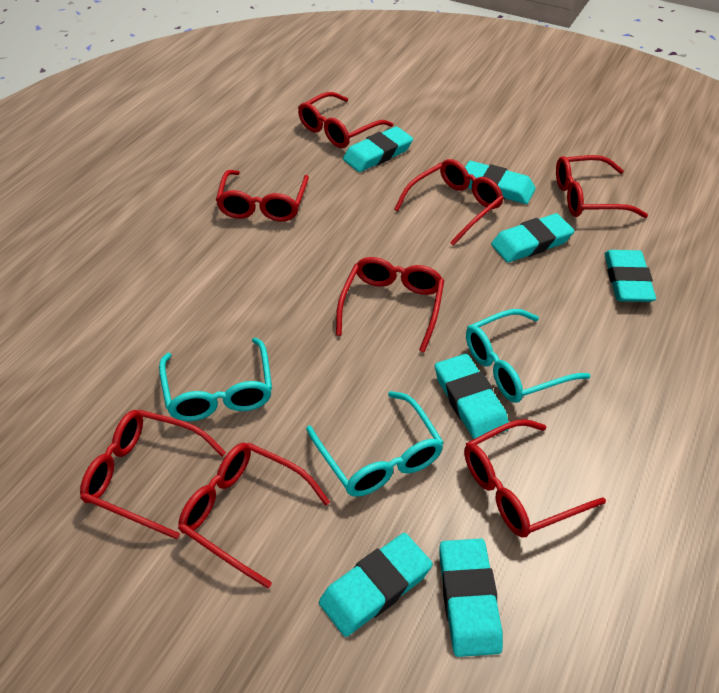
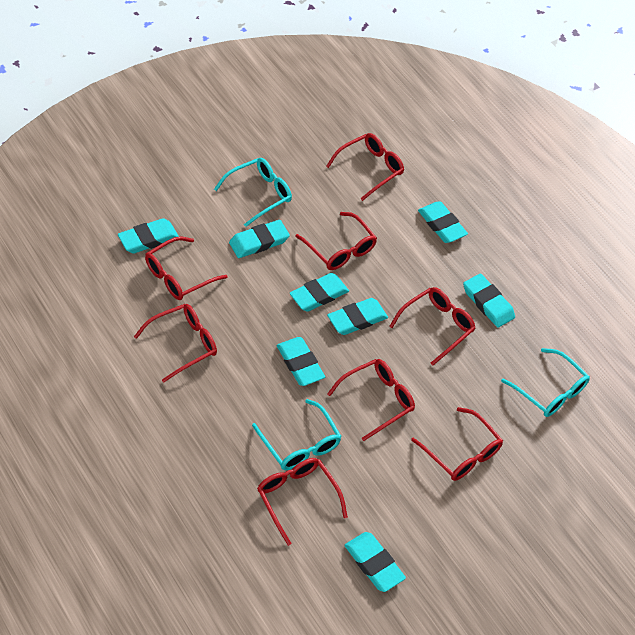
turquoise eraser: [319,533,433,637] [343,126,413,172] [435,354,509,439] [439,539,503,657] [465,161,536,204] [491,213,574,263] [605,250,656,302] = 7 -> [118,218,179,253] [229,220,290,258] [277,337,325,386] [290,273,349,312] [327,298,388,335] [344,532,406,592] [418,201,468,243] [463,274,515,327] = 8

